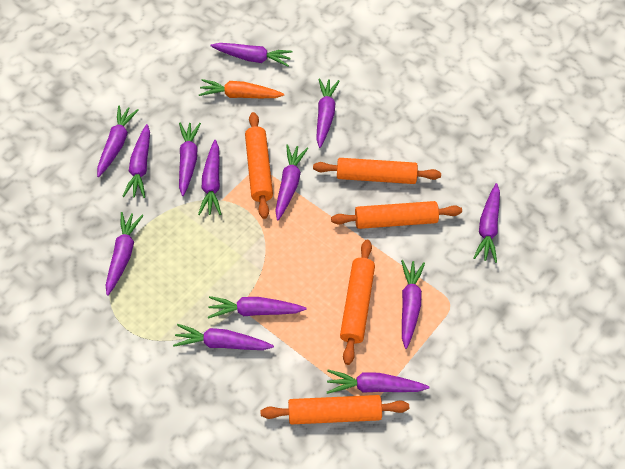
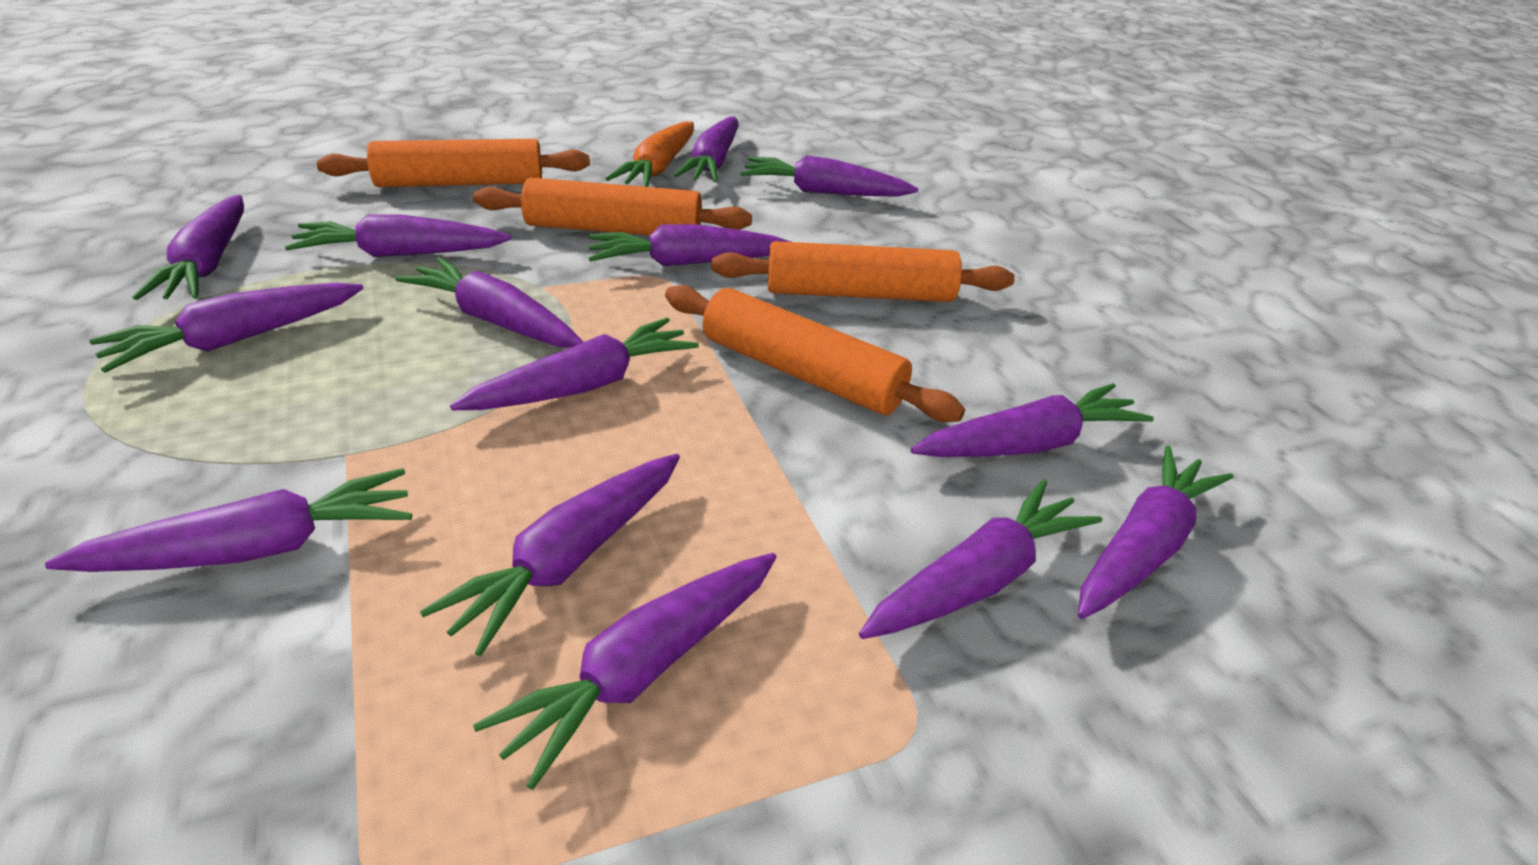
orange rolling pin: [245,112,273,219] [261,395,409,425] [313,158,441,184] [331,201,462,229] [340,240,375,365] = 5 -> [317,139,590,187] [473,178,752,235] [665,285,965,422] [711,241,1015,302] = 4
purple carrot: [97,106,139,177] [106,212,144,296] [122,124,150,198] [173,324,274,350] [179,123,201,196] [198,140,221,215] [208,296,307,318] [210,43,293,66] [275,144,308,220] [316,78,339,148] [327,370,430,394] [401,260,425,349] [473,183,500,263] = 13 -> [45,468,412,572] [89,283,364,373] [133,195,244,300] [285,214,511,257] [396,258,583,348] [420,454,680,656] [450,318,699,410] [473,553,777,790] [588,224,791,266] [674,116,739,183] [740,155,918,197] [859,479,1102,639] [911,383,1154,457] [1078,445,1234,619] = 14

